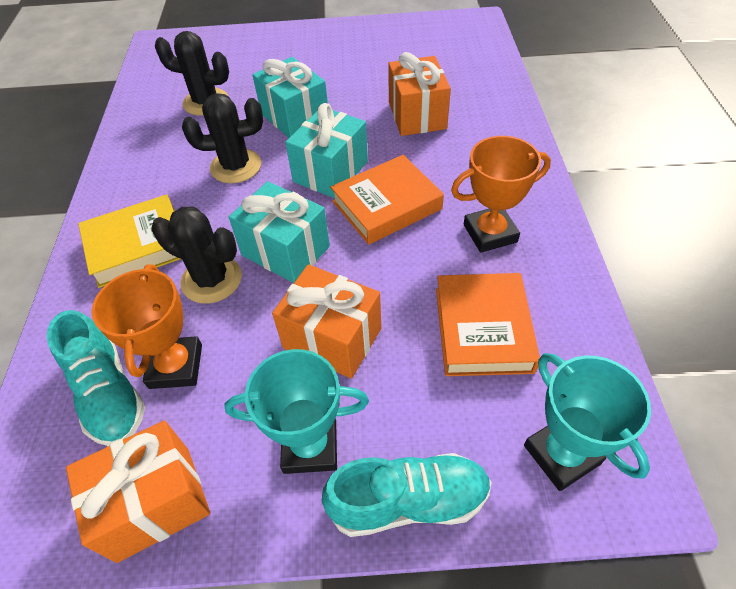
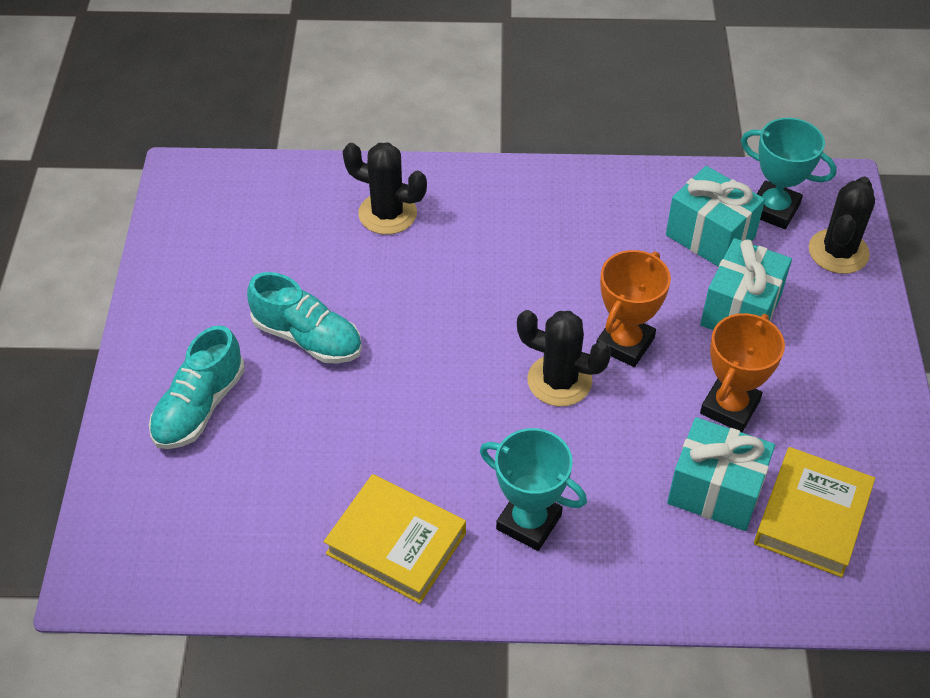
orange book: [330,155,444,245] [436,273,540,376] = 2 -> none = 0
orange gift: [66,420,210,563] [272,264,381,379] [388,52,451,136] = 3 -> none = 0
yellow book: [78,194,180,288] = 1 -> [324,474,466,604] [754,447,875,578] = 2

